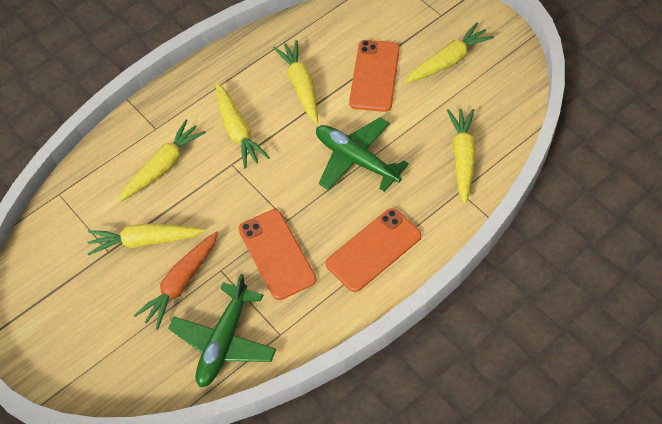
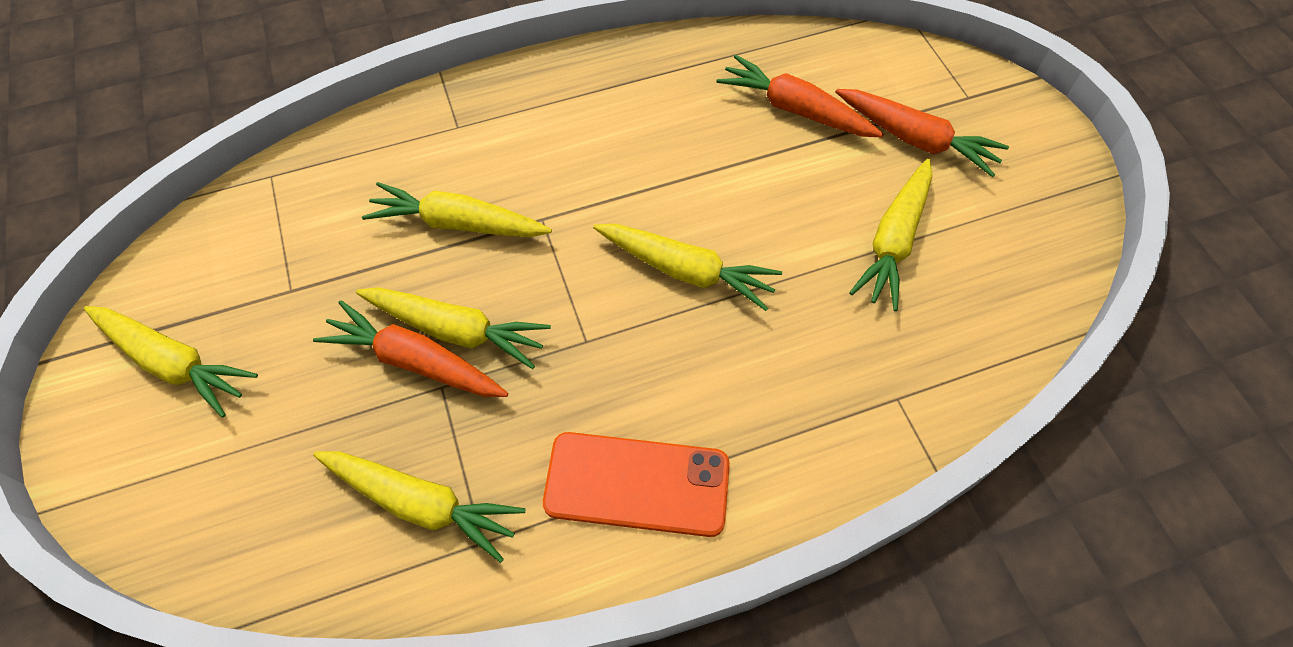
green plane: [168,274,276,387] [316,117,409,192] = 2 -> none = 0
orange carrot: [134,231,218,330] = 1 -> [313,300,508,397] [717,55,884,137] [835,89,1009,177] = 3
orange phone: [238,209,316,300] [326,208,422,292] [349,40,400,112] = 3 -> [543,432,730,537] = 1

